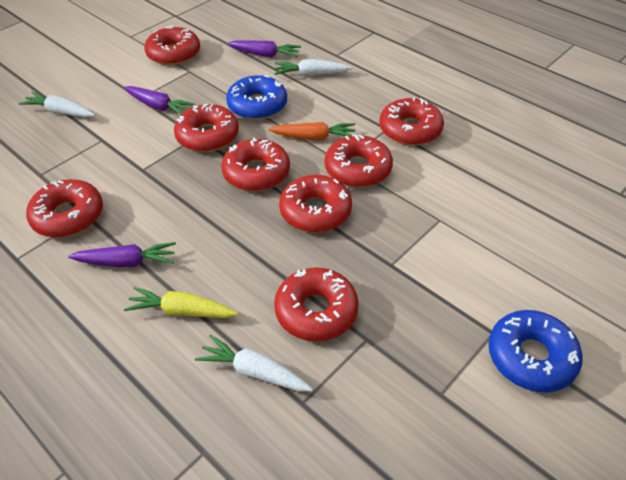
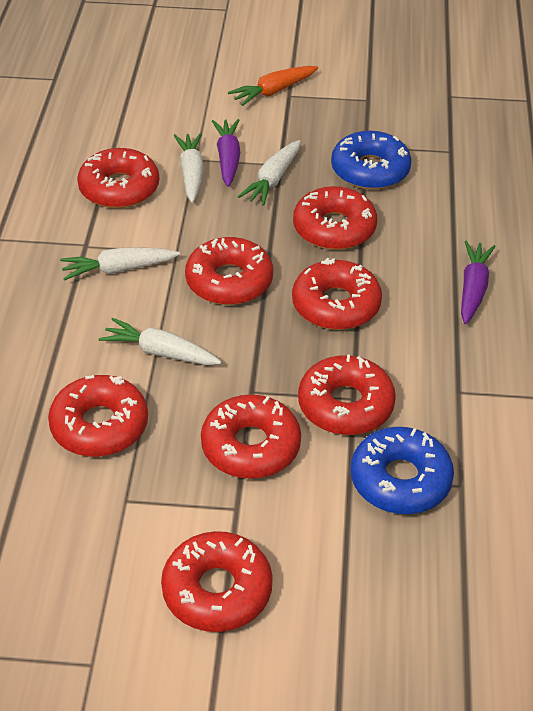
purple carrot: [68,242,176,268] [124,86,196,115] [227,40,301,57] = 3 -> [212,119,240,187] [461,241,496,324] = 2
white carrot: [19,92,95,117] [195,334,313,391] [274,59,353,76] = 3 -> [60,248,180,280] [99,318,222,365] [174,133,204,203] [238,140,301,206] = 4
yellow carrot: [124,287,238,318] = 1 -> none = 0

